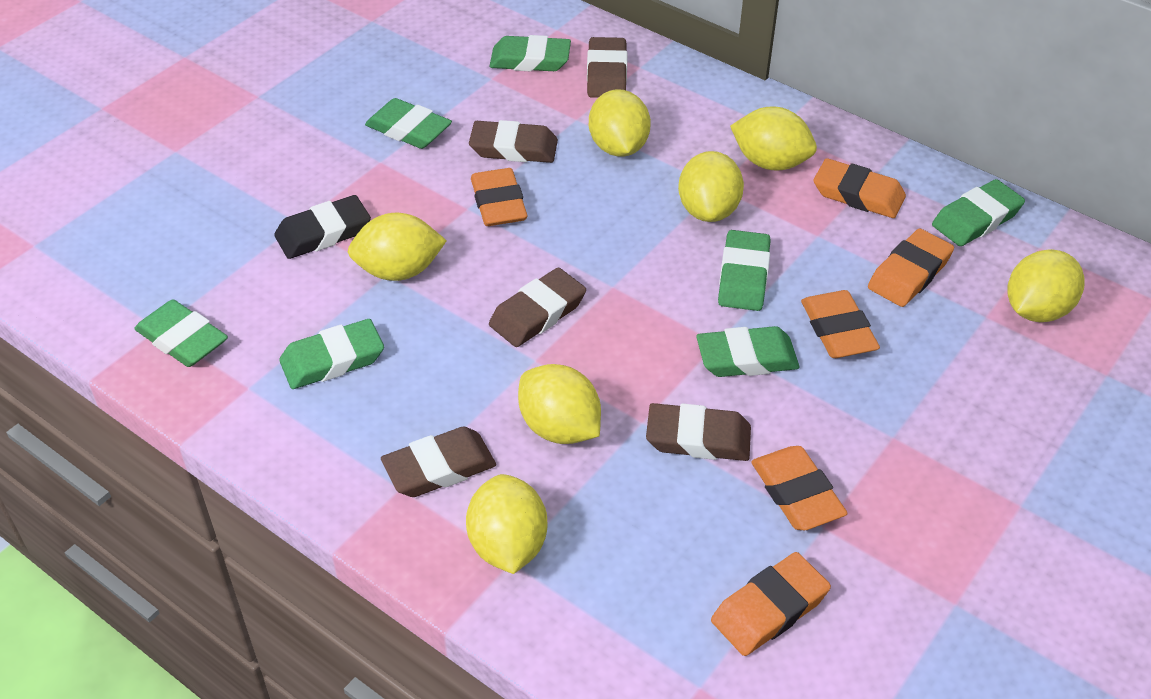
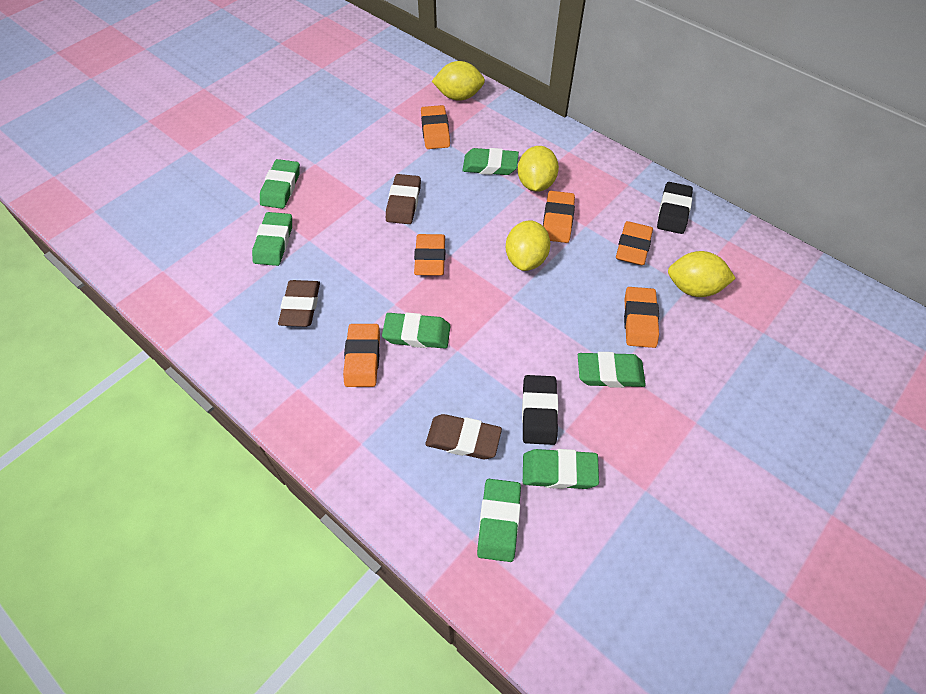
black eraser: [274,195,371,259] = 1 -> [522,375,558,445] [657,182,693,234] = 2
brown eraser: [381,426,496,497] [469,120,558,163] [489,268,586,347] [587,37,627,98] [646,403,751,461] = 5 -> [278,280,320,327] [386,174,421,224] [426,414,502,459] = 3
yellow lemon: [348,213,447,281] [466,474,547,574] [518,364,601,444] [589,90,651,157] [678,151,744,222] [730,106,817,171] [1007,249,1085,322] = 7 -> [432,61,485,101] [506,220,550,271] [518,146,559,192] [668,251,736,297] = 4

